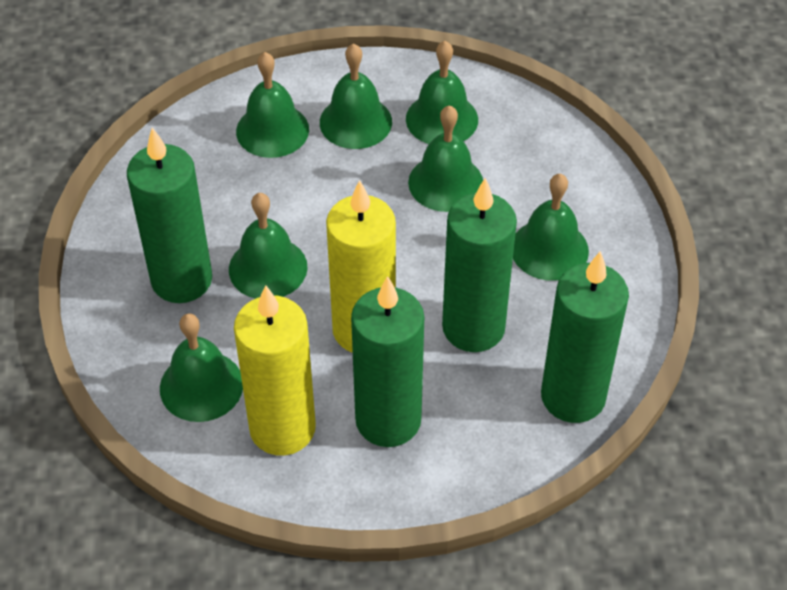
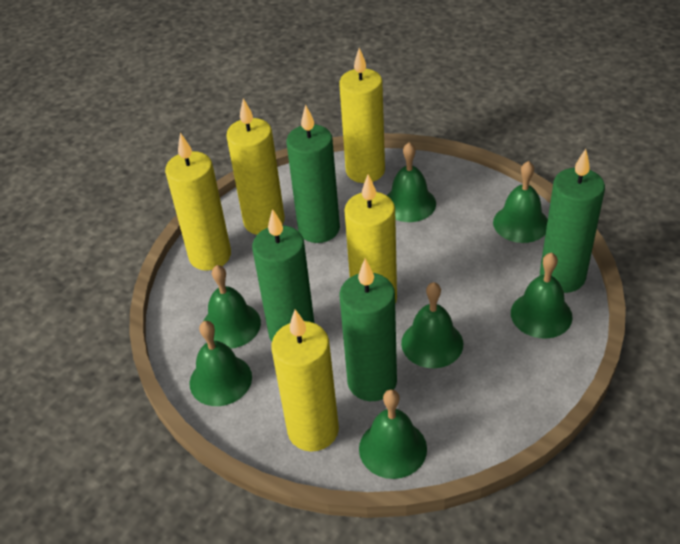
yellow candle: [234,285,316,456] [326,180,396,353] = 2 -> [165,133,231,271] [226,98,285,235] [271,310,339,452] [339,48,385,183] [344,174,397,303] = 5

